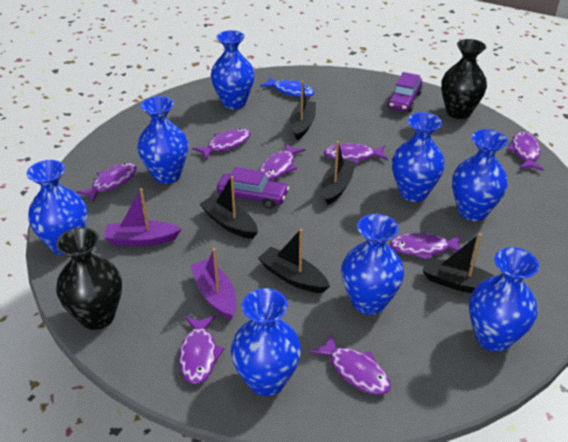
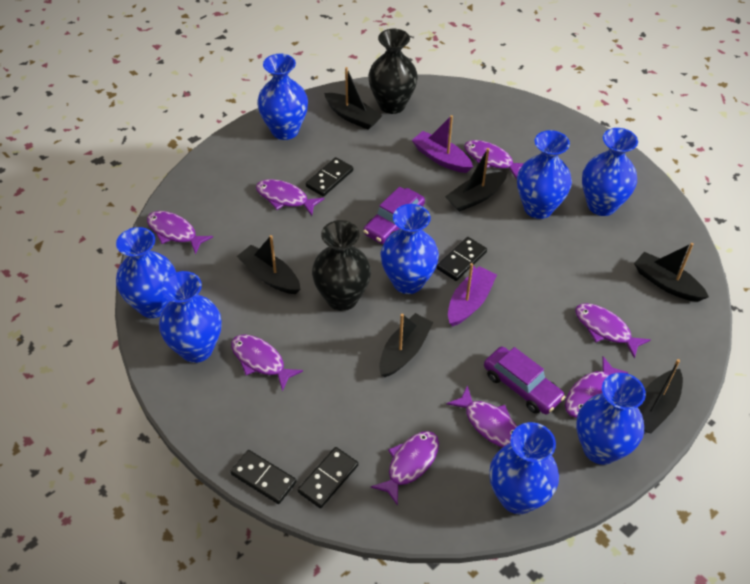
black boat: [200,176,258,239] [258,229,330,293] [290,81,316,140] [322,141,356,205] [422,233,494,293] = 5 -> [237,235,301,294] [324,67,382,130] [379,313,434,377] [445,148,507,212] [634,243,709,302] [638,359,683,433] = 6
black domino: none = 0 -> [230,450,297,504] [297,447,358,508] [306,157,353,197] [437,237,487,281] = 4
blue fish: [260,77,314,97] = 1 -> none = 0

